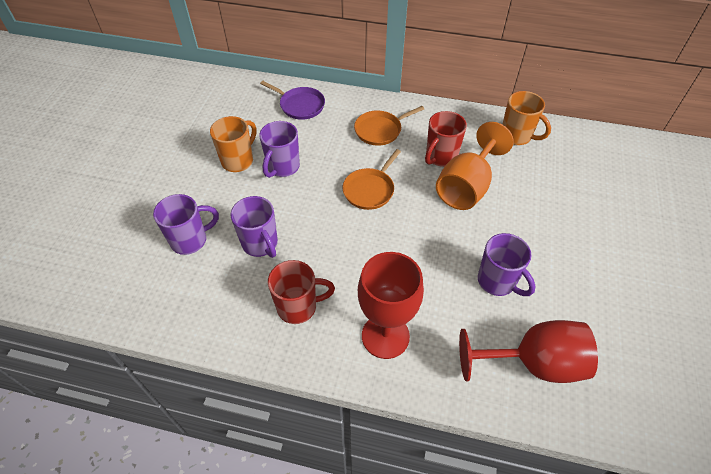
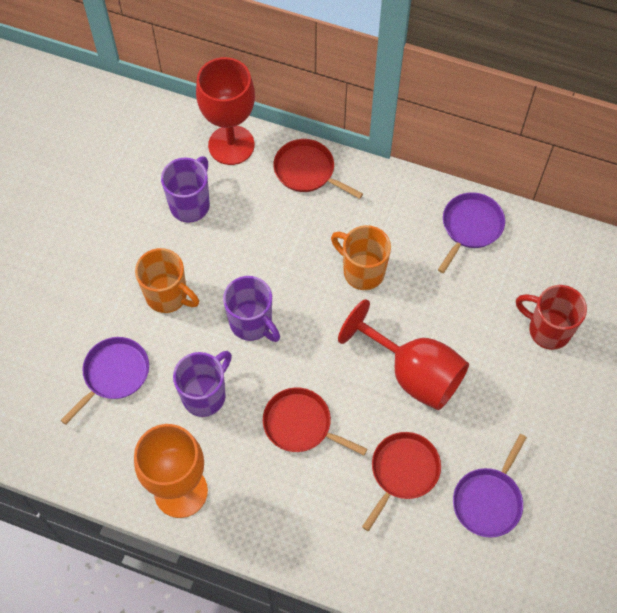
orange pan: [343,149,401,210] [354,106,424,146] = 2 -> none = 0
purple mug: [153,194,219,255] [230,196,278,258] [259,121,300,178] [478,233,535,296] = 4 -> [161,156,210,223] [173,351,232,417] [223,276,280,342] = 3
purple pan: [260,81,325,120] = 1 -> [61,337,149,425] [438,192,505,273] [453,434,527,538] = 3
red mug: [268,260,335,324] [425,111,467,167] = 2 -> [516,285,587,350] = 1
red pan: none = 0 -> [263,387,367,455] [273,139,363,199] [362,432,441,531] = 3

